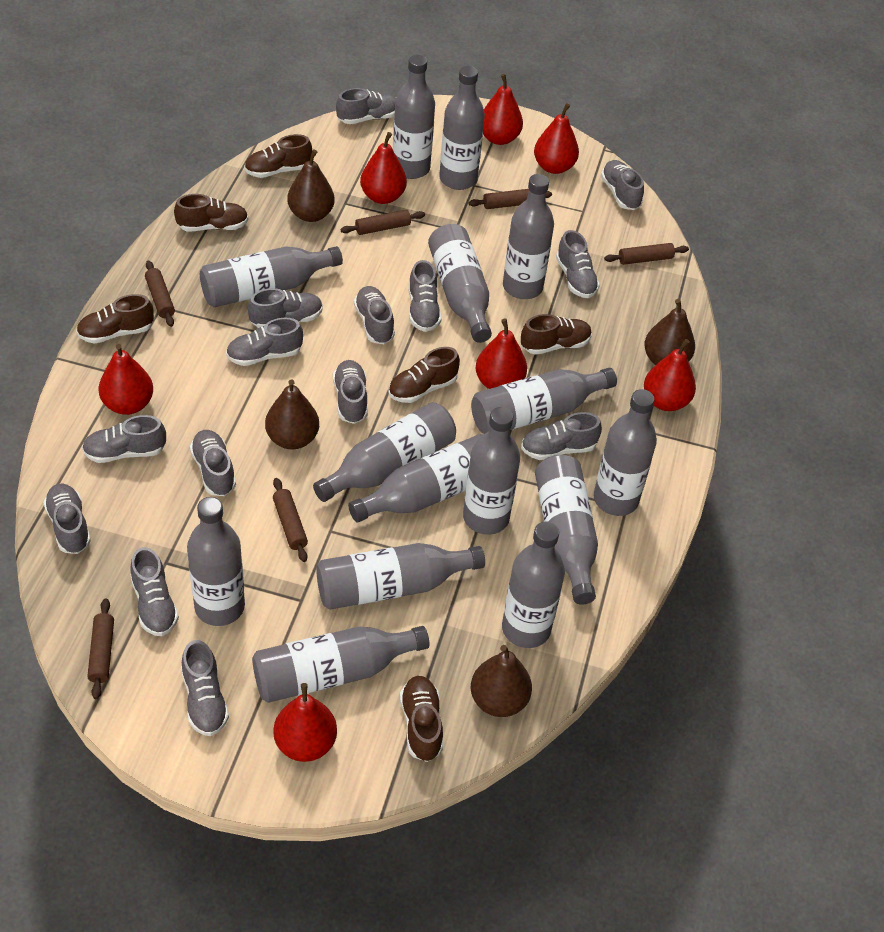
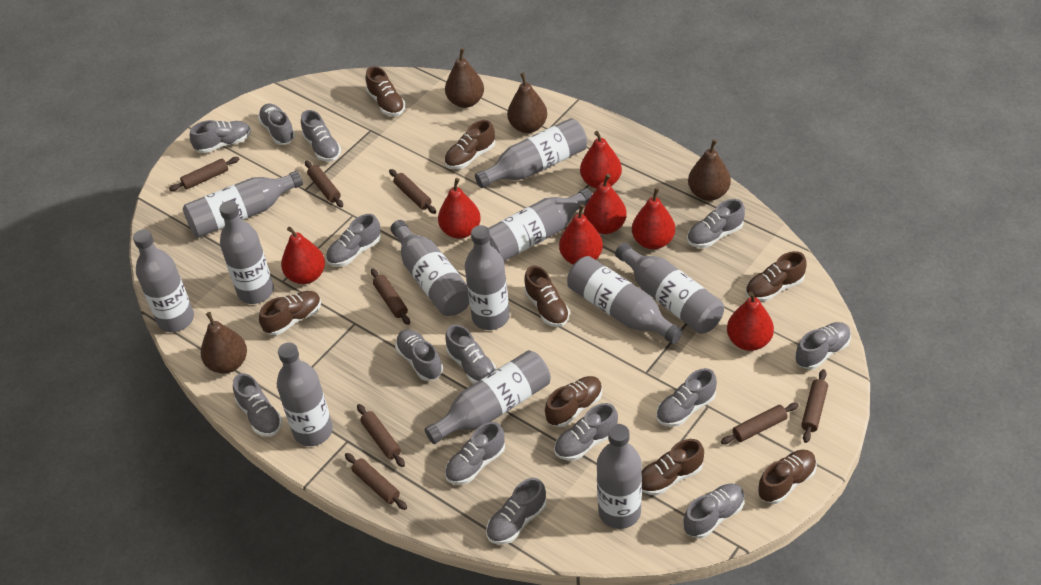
brown rolling pin: [87,599,114,699] [145,261,175,327] [273,478,308,562] [340,210,425,235] [469,189,552,209] [604,243,689,265] = 6 -> [169,157,239,191] [305,160,343,207] [345,453,407,510] [357,404,405,467] [371,268,410,325] [389,169,436,214] [721,403,799,444] [801,369,828,443] = 8
brown shoe: [76,294,154,344] [174,194,248,232] [244,134,312,178] [388,347,460,403] [400,676,443,762] [521,314,592,355] = 6 -> [259,291,321,335] [365,66,405,116] [444,120,495,169] [524,266,570,327] [545,376,602,427] [642,439,704,495] [745,251,807,302] [758,449,817,504] = 8
grey bottle: [187,497,245,626] [200,246,343,307] [252,626,429,703] [313,402,456,502] [316,543,485,610] [348,434,482,523] [393,55,435,179] [428,224,492,343] [439,66,485,190] [463,407,520,535] [471,368,617,434] [502,521,565,648] [503,174,554,299] [535,455,598,605] [594,389,657,516] = 15 -> [133,229,194,332] [183,171,303,237] [219,201,274,304] [277,342,333,446] [390,220,469,316] [425,350,551,444] [465,225,510,330] [475,118,587,188] [488,188,592,261] [567,256,683,344] [597,424,642,529] [615,243,724,334] = 12

